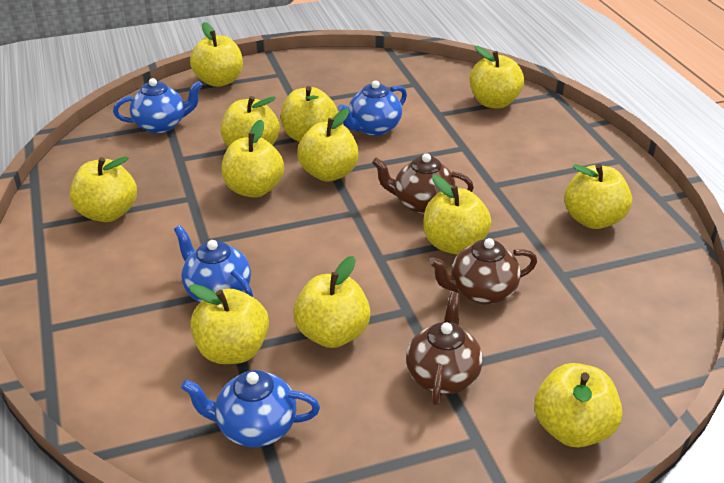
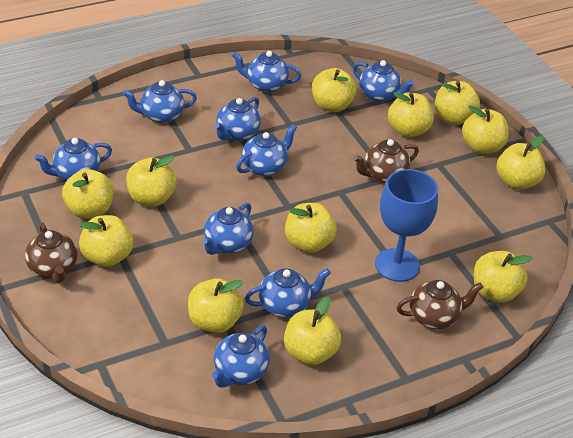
blue goblet: none = 0 -> [375,169,438,282] = 1
blue teapot: [113,78,203,134] [174,225,253,302] [181,370,320,447] [338,80,407,136] = 4 -> [35,138,112,180] [123,80,197,123] [202,203,254,255] [212,325,270,388] [215,97,261,141] [232,51,301,93] [236,124,297,176] [245,268,331,318] [353,60,415,102] = 9

